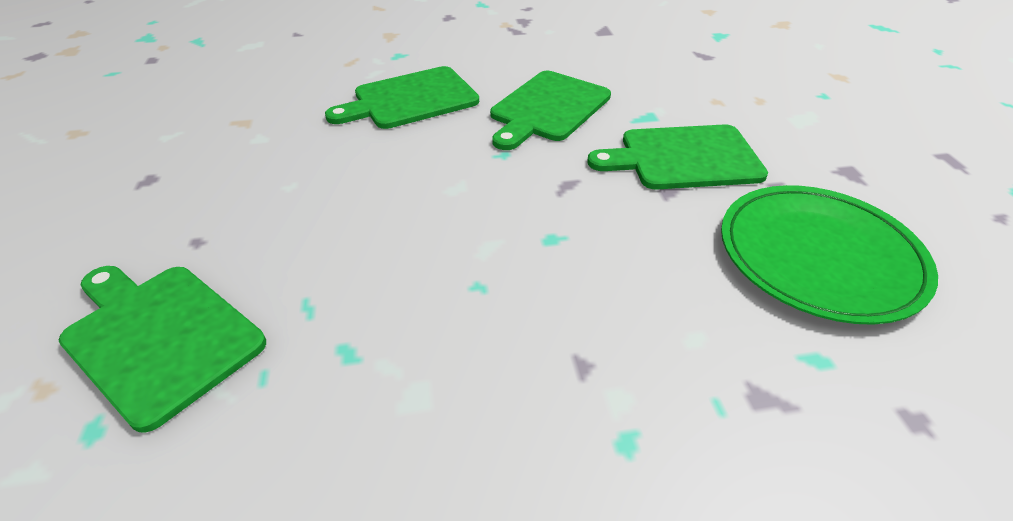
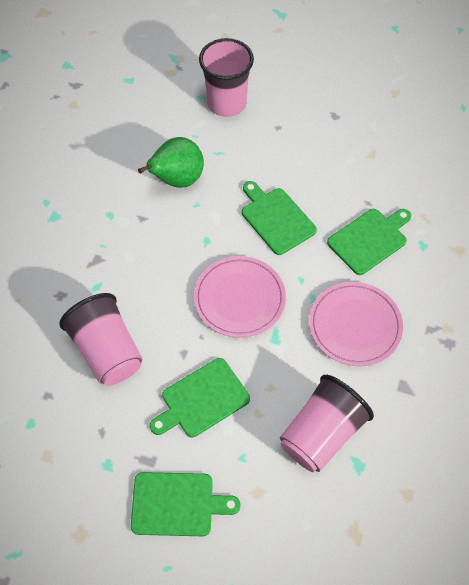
green pear: none = 0 -> [138,137,204,188] = 1
green plate: [721,185,938,325] = 1 -> none = 0
pink cup: none = 0 -> [59,293,143,386] [199,38,254,117] [280,375,374,472] = 3
pink plate: none = 0 -> [194,256,286,338] [309,282,403,366] = 2

